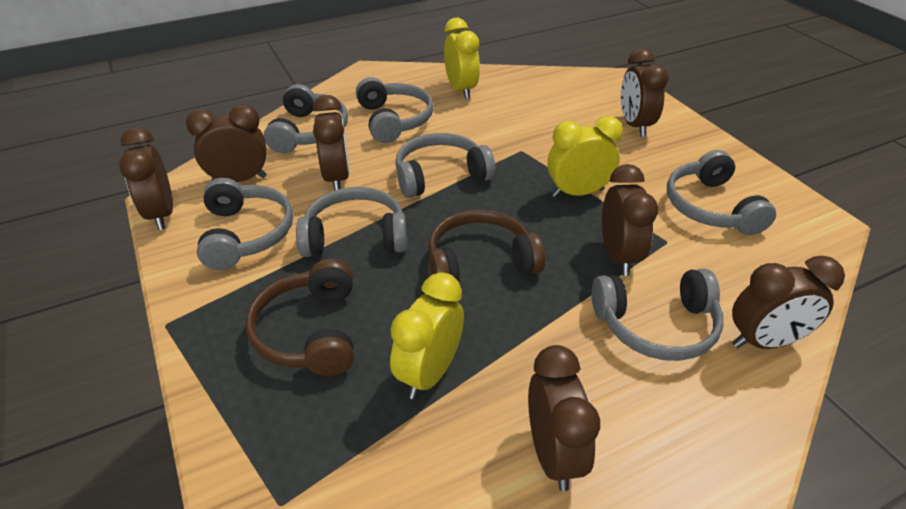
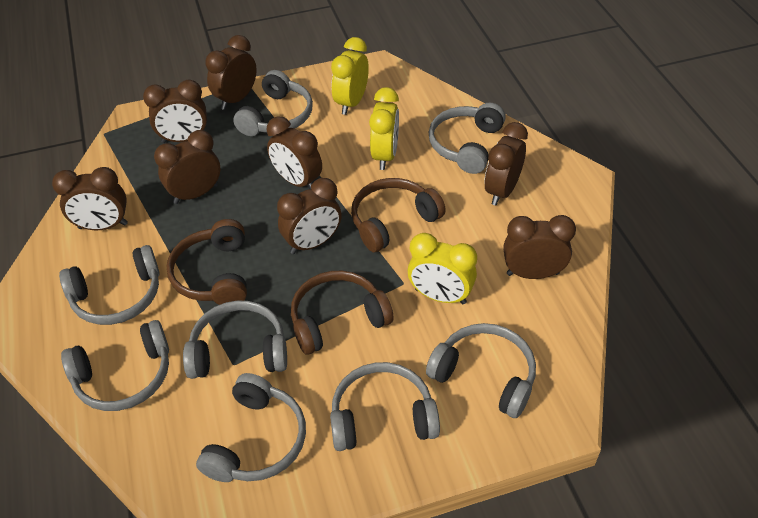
brown clock: [119,127,173,230] [186,104,267,182] [312,95,349,191] [528,345,600,491] [602,164,658,276] [621,48,668,137] [732,255,845,349] = 7 -> [52,167,128,230] [143,80,207,143] [154,130,221,204] [206,35,257,110] [267,116,322,189] [277,178,342,254] [484,122,528,206] [504,215,576,279] = 8
brown headphones: [246,259,354,376] [428,210,545,283] = 2 -> [166,219,247,305] [291,271,393,355] [351,178,446,252] = 3
grey headphones: [197,178,293,270] [264,84,348,153] [296,187,407,257] [356,77,433,143] [395,133,495,198] [592,269,723,361] [667,150,776,235] = 7 -> [59,245,160,325] [61,320,169,411] [183,301,287,379] [196,373,306,482] [233,70,313,136] [330,362,440,451] [426,323,536,418] [428,102,506,174] = 8

